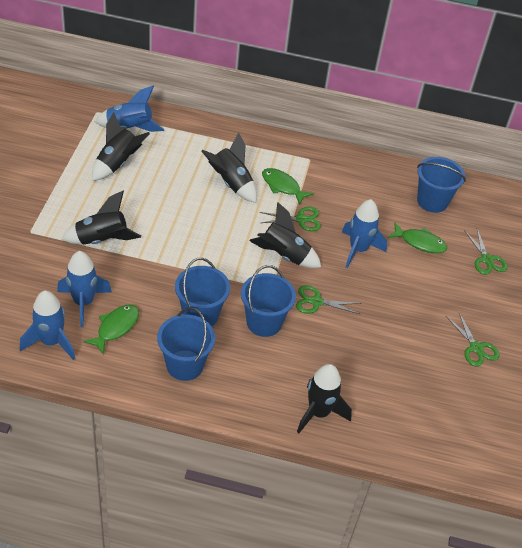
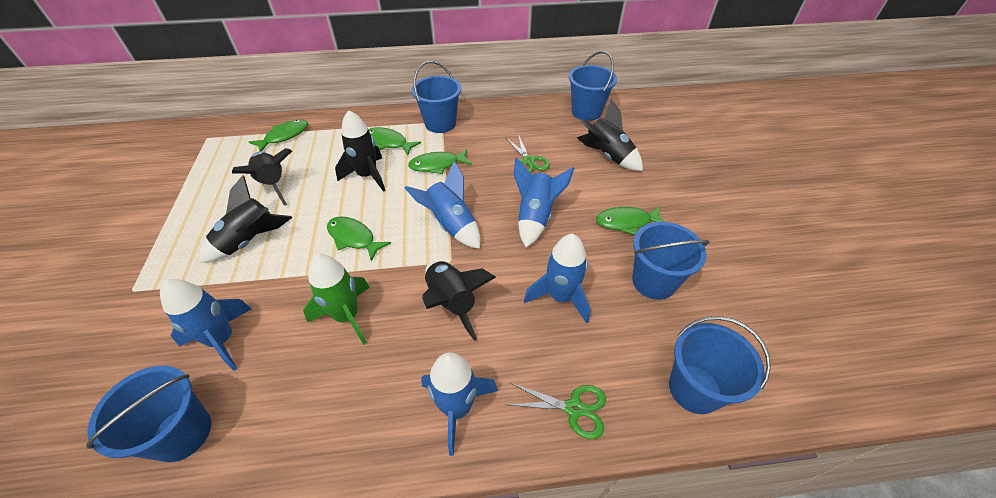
blue bucket: [157,307,215,381] [175,258,230,326] [241,265,296,337] [417,157,466,213] = 4 -> [86,366,211,462] [412,61,461,133] [569,51,617,121] [632,222,710,300] [669,316,771,414] = 5
blue rocket: [20,291,75,360] [57,251,112,327] [95,86,164,132] [342,199,387,268] = 4 -> [160,279,252,371] [405,161,481,249] [421,352,498,456] [513,157,575,247] [524,234,590,323] = 5
green fish: [83,304,139,354] [262,168,314,205] [388,223,447,253] = 3 -> [249,120,308,152] [327,216,391,261] [368,127,421,155] [408,149,472,174] [596,207,665,235] = 5
green rocket: none = 0 -> [303,254,370,345] = 1
green scissors: [260,207,321,231] [296,285,362,314] [446,312,500,367] [464,229,508,275] = 4 -> [506,134,550,173] [506,383,606,439] = 2

